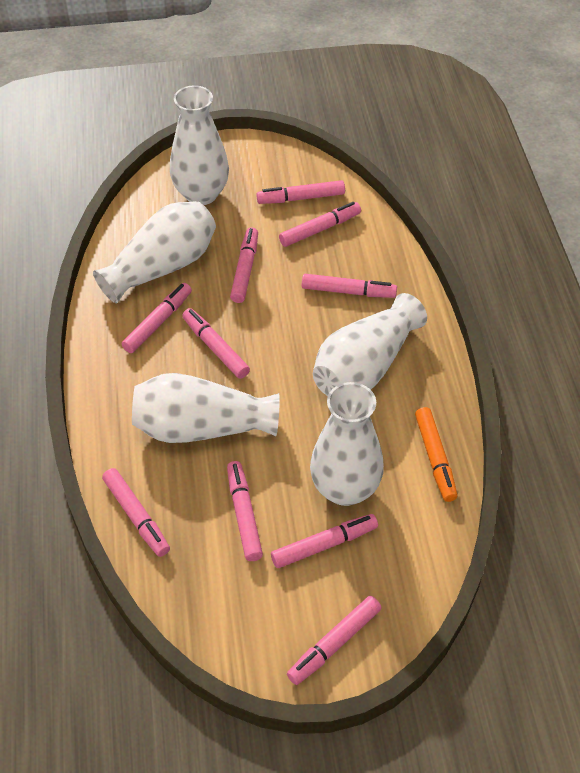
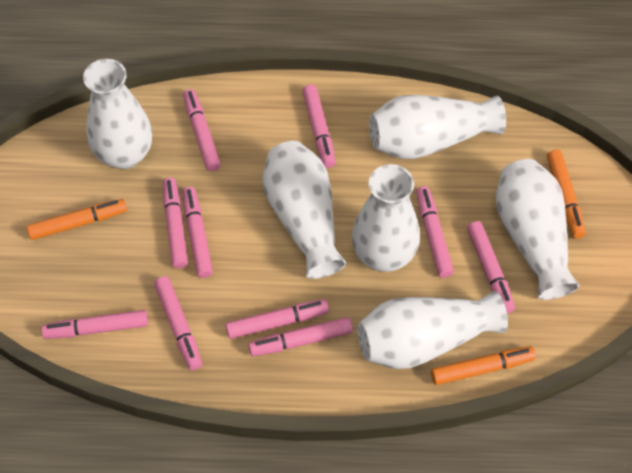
orange marker: [415,407,458,502] = 1 -> [27,199,127,240] [431,346,536,385] [547,150,586,239] = 3
white vase: [93,201,216,303] [132,373,280,443] [170,85,229,205] [310,382,384,506] [313,293,427,396] = 5 -> [83,59,152,169] [263,141,346,279] [352,164,420,272] [358,291,508,369] [369,95,506,159] [496,159,580,300] = 6

